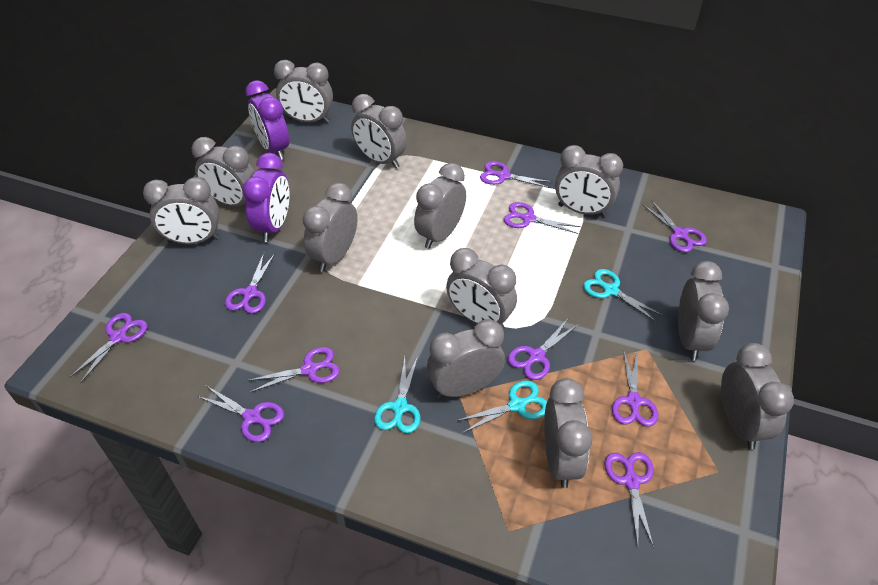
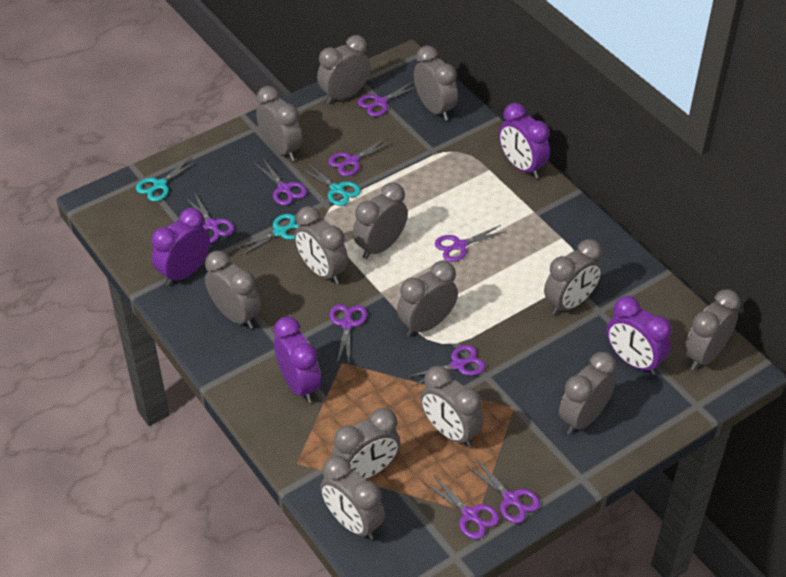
grey clock: [143,177,219,244] [192,137,255,207] [274,60,333,123] [302,183,358,272] [351,94,407,169] [414,163,466,249] [427,319,505,398] [446,248,517,330] [544,378,593,488] [555,145,623,217] [678,261,729,361] [721,343,794,450] = 12 -> [205,251,261,329] [256,86,303,161] [295,206,348,284] [317,35,370,104] [320,456,385,540] [331,408,401,479] [353,182,408,259] [397,261,458,336] [414,46,458,121] [420,366,484,447] [544,239,602,315] [559,352,617,434] [684,289,741,370] = 13
purple clock: [242,153,289,242] [245,80,289,160] = 2 -> [151,208,210,286] [274,317,321,403] [499,103,550,179] [607,296,672,375] = 4
purple scissors: [70,313,147,383] [197,386,284,442] [225,253,275,314] [247,347,340,392] [480,161,552,188] [504,202,581,234] [508,319,579,380] [605,452,654,548] [612,349,658,427] [642,200,707,252] = 10 -> [185,192,235,243] [254,159,307,206] [328,137,393,176] [330,304,367,364] [358,81,416,117] [406,345,485,387] [424,475,500,539] [435,225,507,262] [467,458,540,523] = 9

